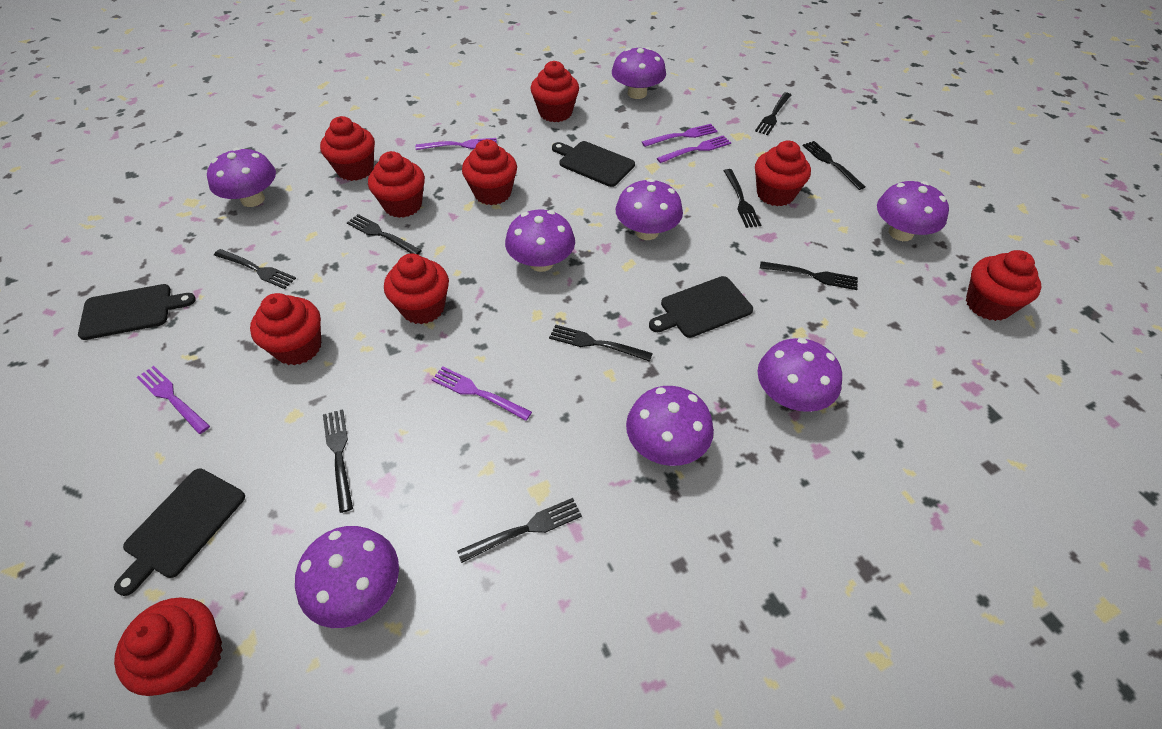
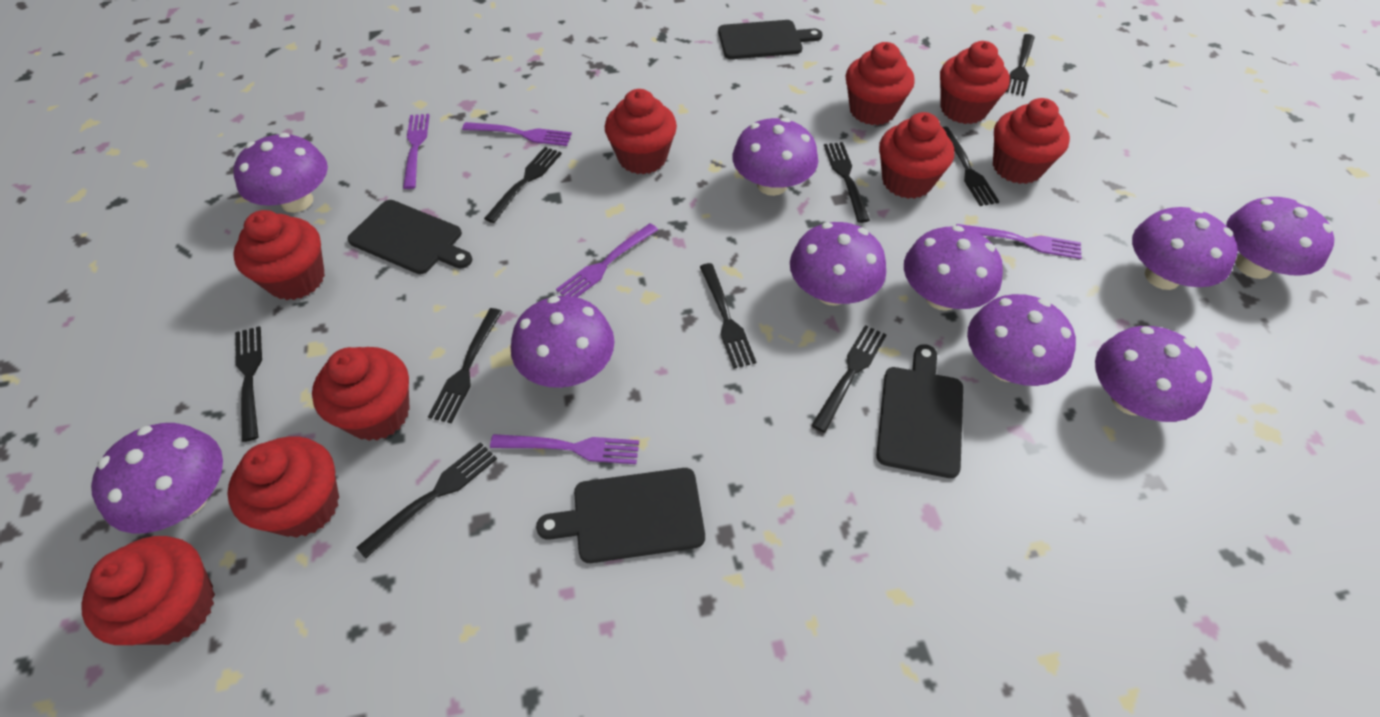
purple mushroom: [207,148,276,207] [295,526,399,628] [505,210,575,272] [612,47,666,99] [616,179,683,240] [626,386,714,466] [758,338,842,412] [877,181,949,241] = 8 -> [91,423,223,534] [233,133,328,213] [511,296,615,388] [732,118,818,196] [790,222,886,306] [904,226,1003,311] [967,294,1076,386] [1095,326,1213,422] [1132,207,1238,290] [1226,197,1334,279] = 10

